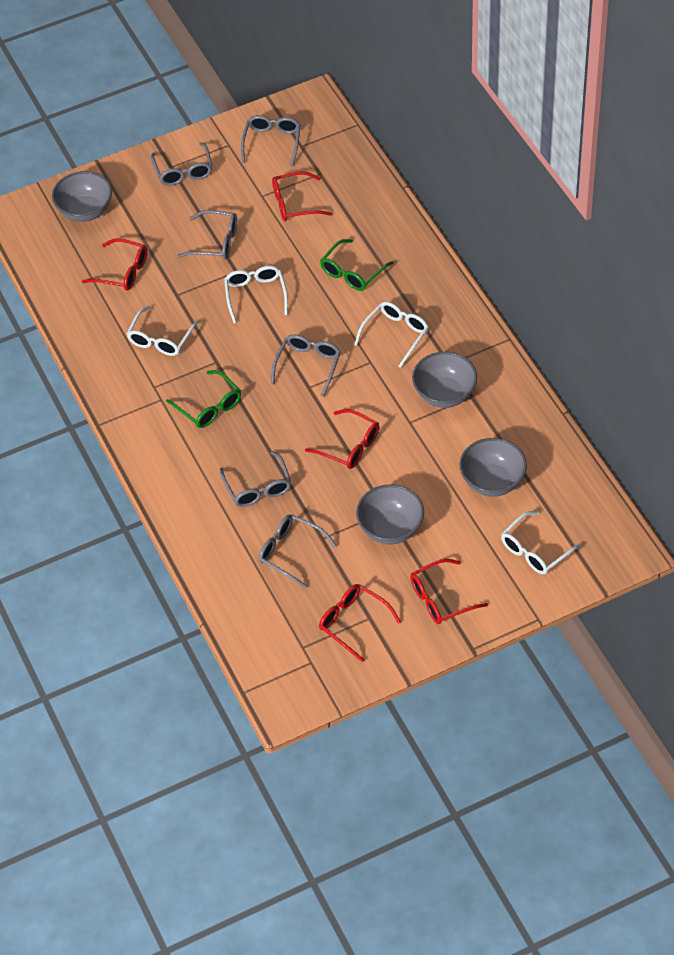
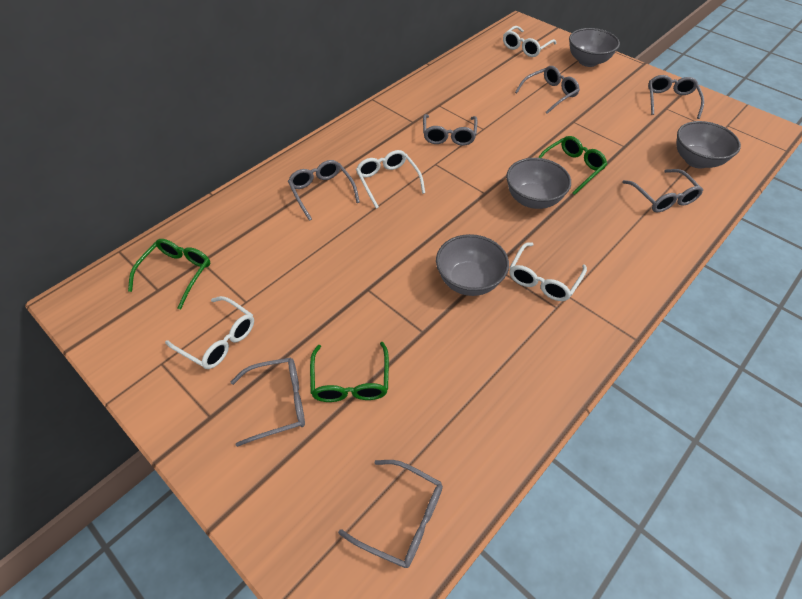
green glasses: [166,370,241,428] [320,239,394,291] = 2 -> [128,239,211,309] [310,342,389,402] [538,136,607,195] = 3
grey glasses: [151,142,212,186] [178,210,237,259] [219,451,291,507] [241,115,301,166] [259,514,337,588] [271,335,341,397] = 6 -> [231,357,305,447] [288,160,360,221] [338,460,443,568] [423,114,477,146] [515,66,580,114] [622,169,703,212] [648,75,704,119] = 7
red glasses: [82,238,147,291] [272,171,332,221] [305,409,380,469] [319,584,401,662] [410,559,488,624] = 5 -> none = 0

